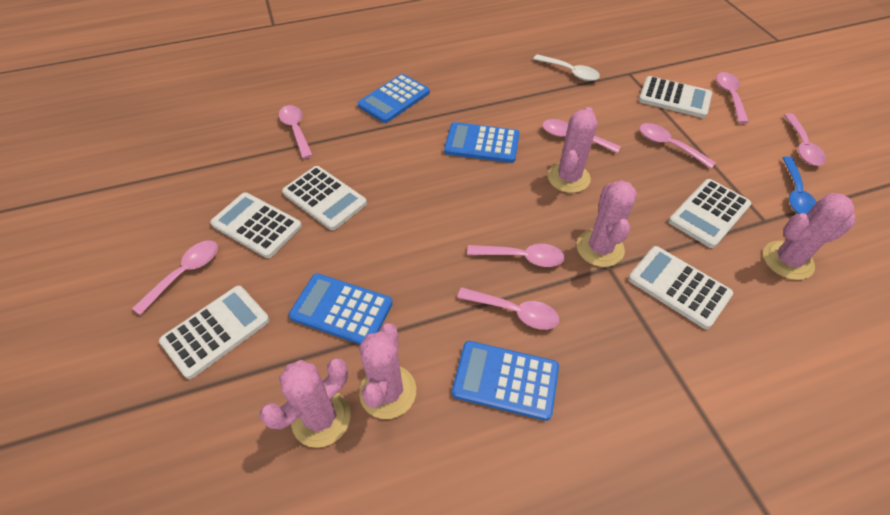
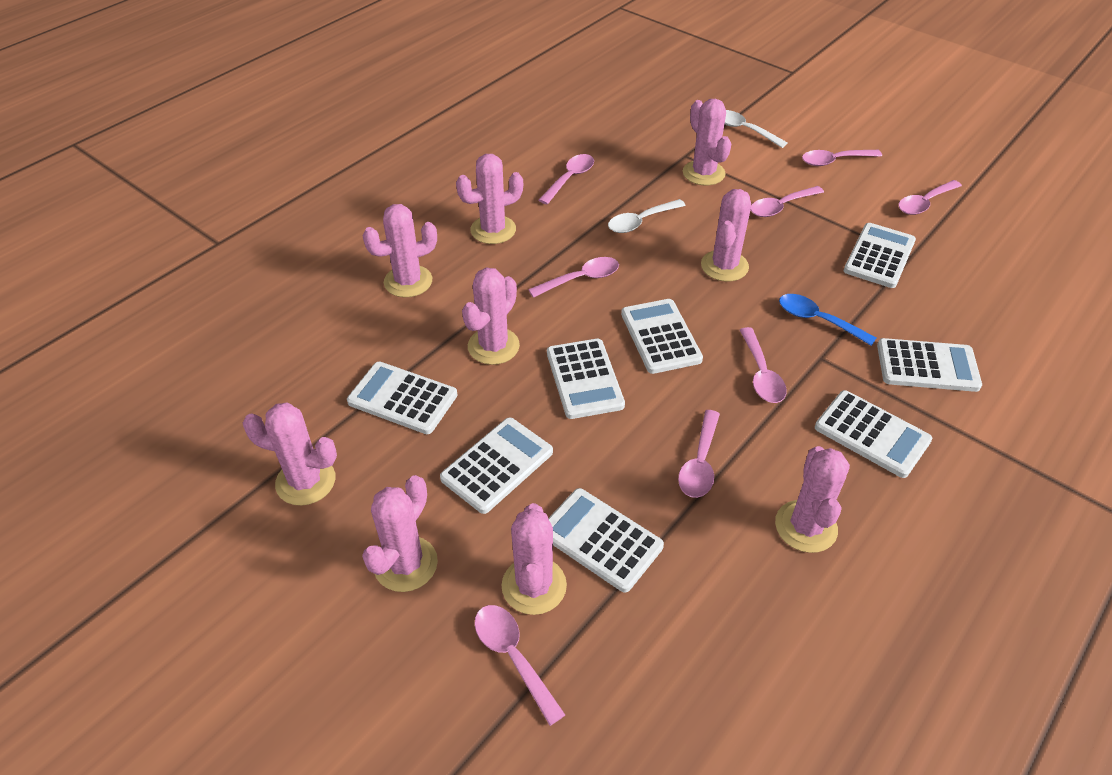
blue calculator: [289,273,393,344] [358,74,430,123] [444,122,520,163] [452,341,559,421] = 4 -> none = 0
pink cactus: [260,358,351,448] [359,323,416,419] [548,107,597,193] [577,180,637,267] [763,193,855,280] = 5 -> [243,403,337,506] [362,204,437,297] [362,475,438,592] [456,154,523,244] [462,268,520,365] [502,503,567,615] [683,99,731,186] [701,189,751,281] [775,446,850,553] = 9
white calculator: [159,286,270,379] [210,193,302,258] [282,166,367,230] [628,246,733,329] [639,76,712,118] [669,179,751,248] = 6 -> [347,362,457,434] [440,418,553,514] [547,339,625,419] [548,488,664,593] [621,299,703,374] [815,390,932,478] [844,223,916,288] [877,338,982,392] = 8
white spoon: [533,54,600,81] = 1 -> [608,199,686,233] [725,110,788,148] = 2

